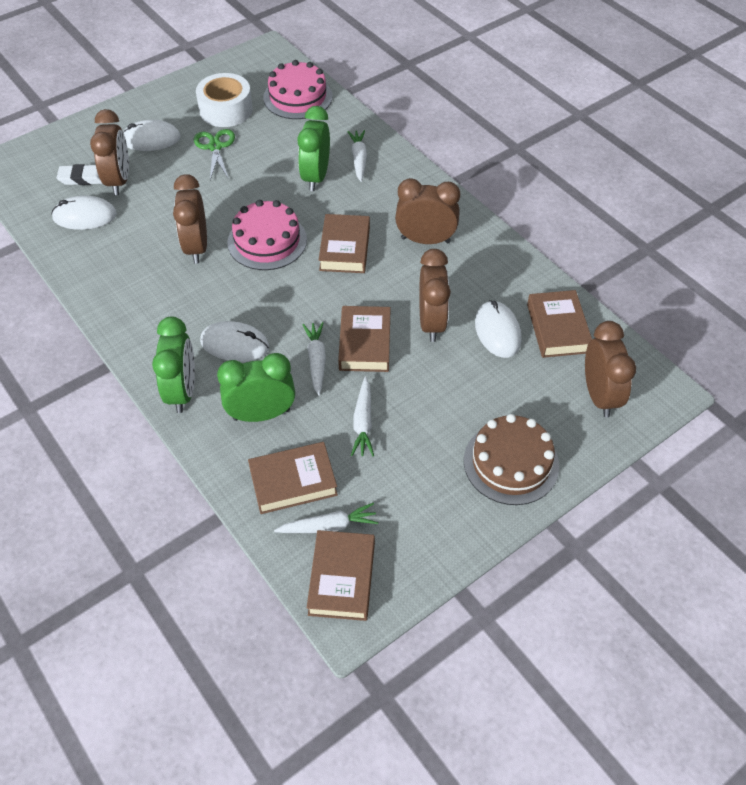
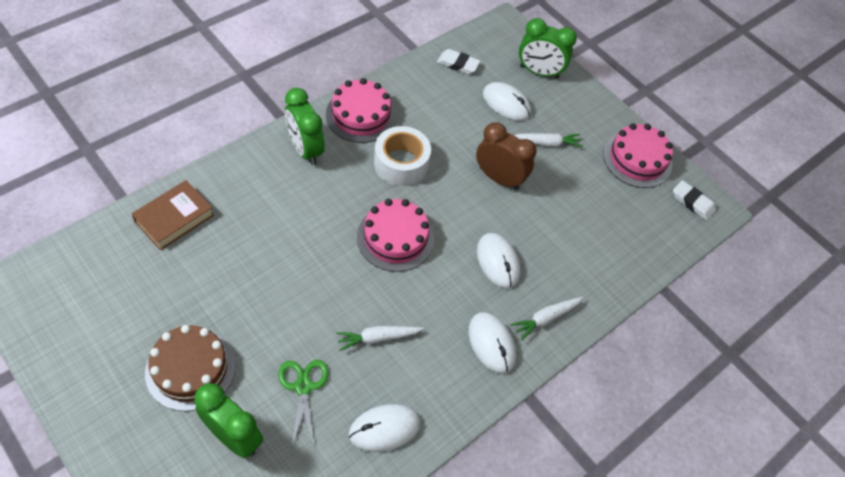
brown book: [248,442,338,514] [307,530,375,621] [319,214,370,273] [338,306,391,372] [527,290,592,358] = 5 -> [132,180,214,251] = 1
brown clock: [90,109,129,195] [173,174,207,264] [395,178,460,244] [419,249,451,342] [585,321,636,417] = 5 -> [476,122,537,190] = 1
pink cake: [227,200,307,270] [263,60,333,119] = 2 -> [326,78,396,143] [357,199,434,272] [603,123,673,188] = 3
white carrot: [274,503,378,533] [302,322,326,396] [347,130,367,182] [351,377,374,456] = 4 -> [336,326,424,351] [511,297,584,341] [514,133,583,147] = 3
white eraser: [57,164,103,185] = 1 -> [437,49,480,74] [673,180,716,221] = 2

